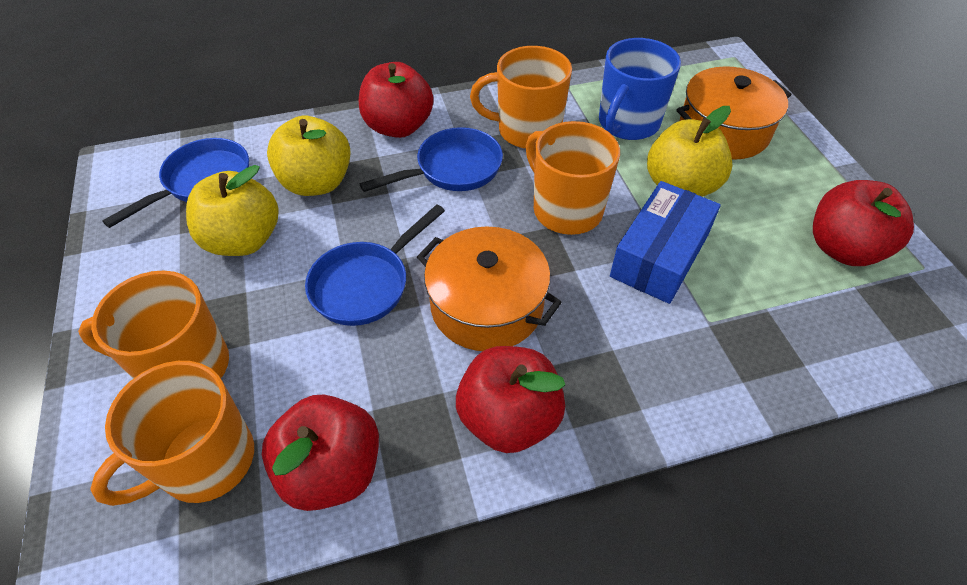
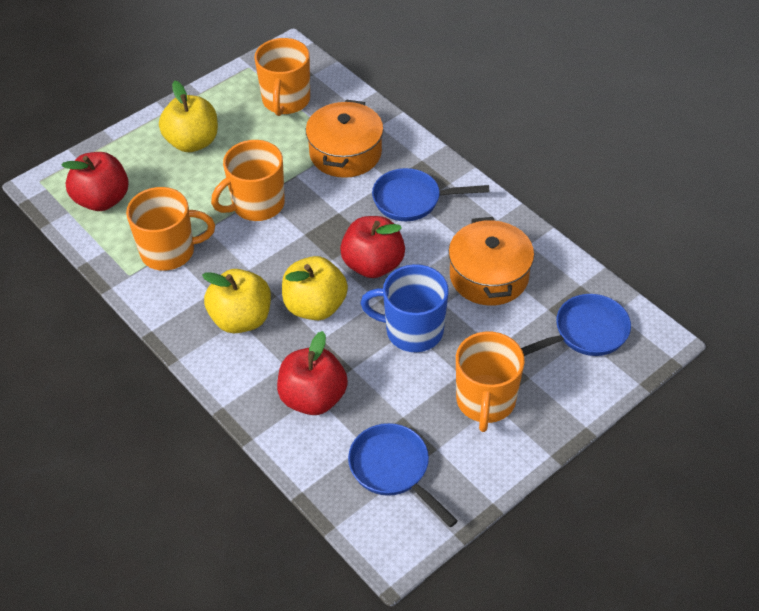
blue box: [610,181,721,304] = 1 -> none = 0
red apple: [262,394,379,511] [359,62,434,138] [456,346,565,453] [813,180,914,266] = 4 -> [61,152,129,211] [277,331,348,415] [340,216,405,278] = 3

